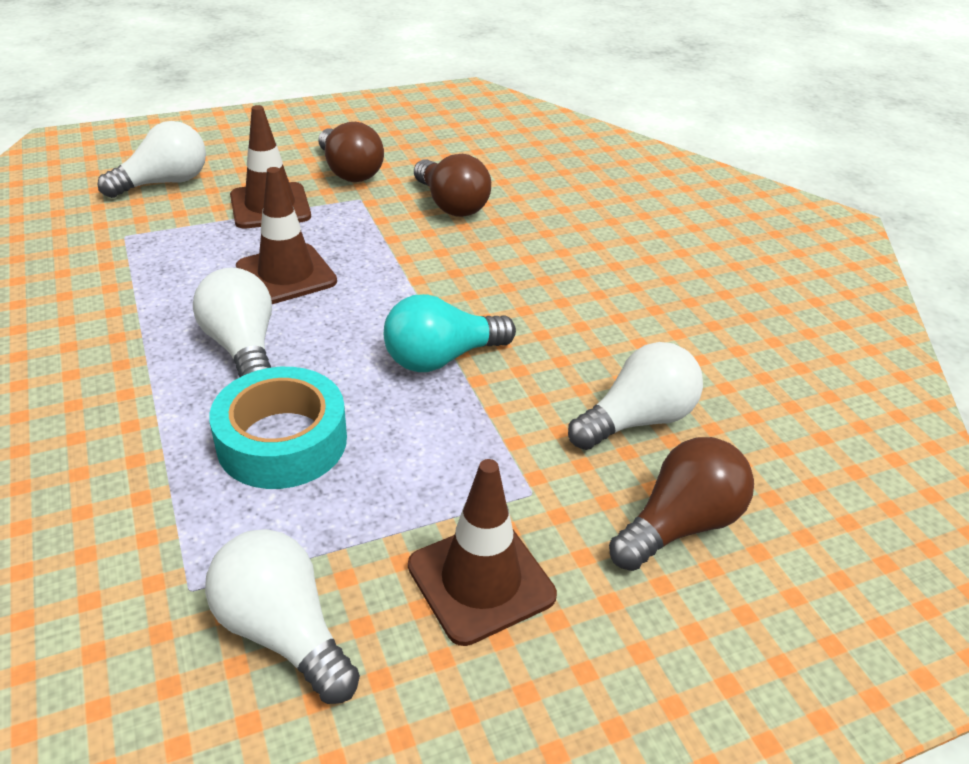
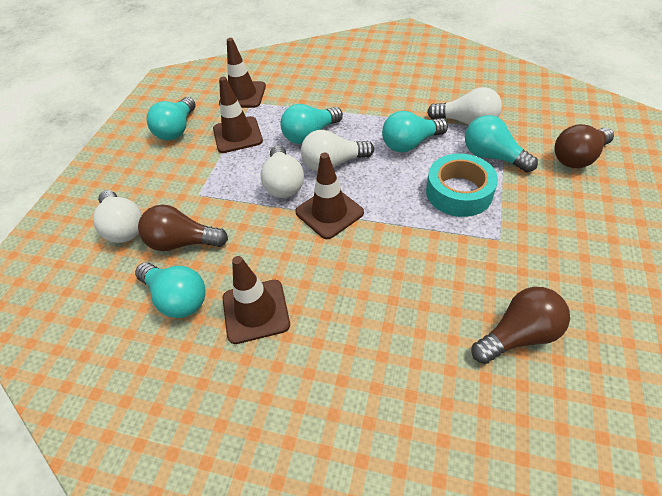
brown traffic cone: [230,105,311,228] [236,167,337,304] [408,459,557,646] = 3 -> [213,77,263,153] [219,38,266,108] [223,256,290,344] [295,153,364,239] = 4
turquoise light bulb: [384,294,516,372] = 1 -> [135,262,205,318] [147,97,195,140] [280,104,343,144] [382,111,448,152] [465,115,538,173] = 5

